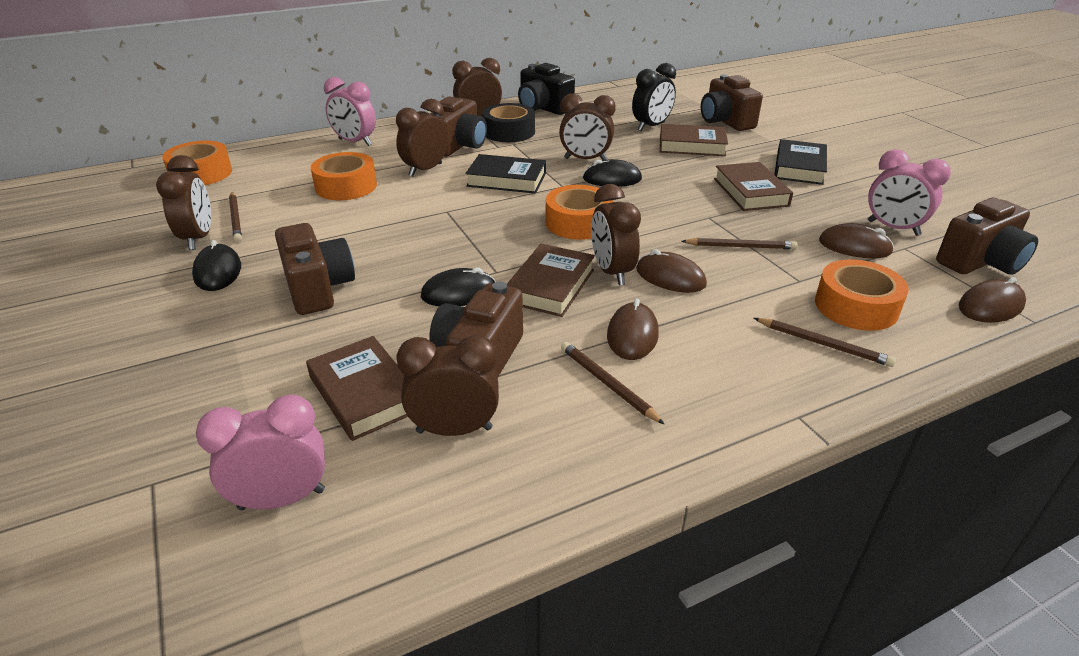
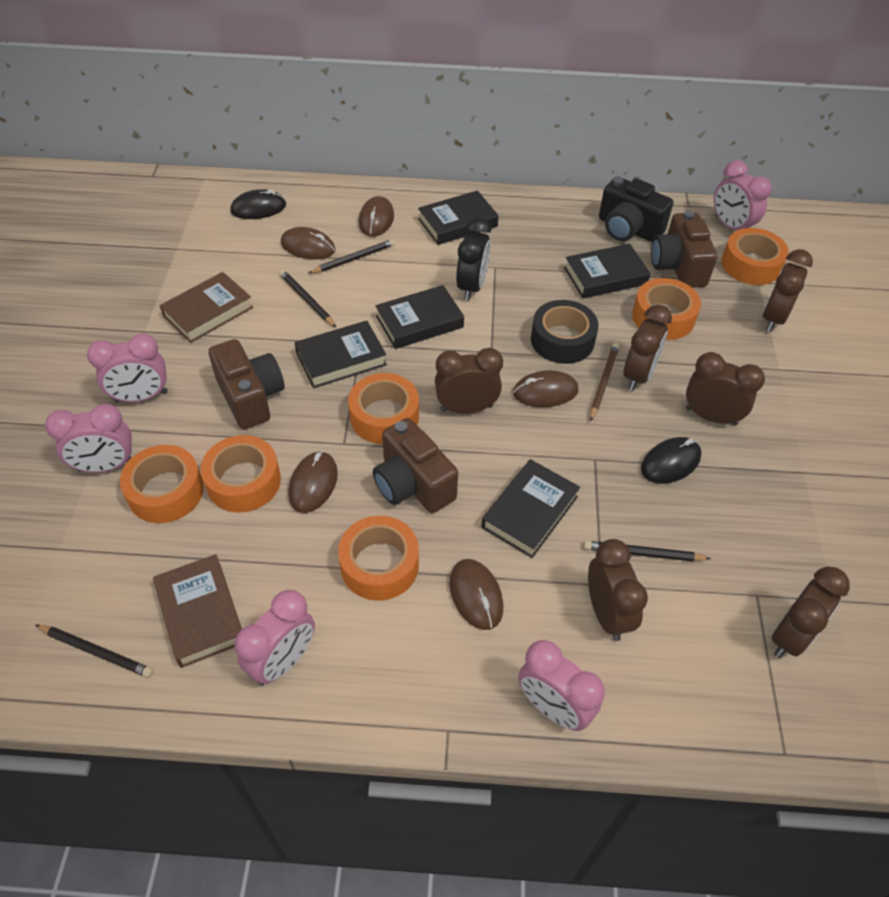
black book: [465,154,546,193] [775,139,827,185] = 2 -> [295,321,387,388] [375,285,464,349] [418,190,499,245] [481,459,580,558] [564,244,651,299] = 5
black mouse: [192,240,241,291] [421,268,496,306] [583,159,642,187] = 3 -> [230,189,286,219] [641,437,702,484] = 2
black pencil: none = 0 -> [36,625,153,678] [279,269,336,327] [308,239,395,274] [584,541,711,561] = 4
brown book: [306,336,408,441] [507,244,595,317] [660,124,728,156] [714,162,793,211] = 4 -> [153,554,242,668] [160,272,253,343] = 2
brown camera: [275,223,355,315] [429,282,523,377] [430,96,487,157] [701,74,763,131] [936,198,1038,275] = 5 -> [208,339,285,429] [373,418,458,513] [651,210,717,288] = 3
brown mouse: [607,298,659,360] [636,249,707,293] [819,223,894,258] [959,277,1026,323] = 4 -> [281,227,336,260] [288,451,338,513] [359,196,394,237] [449,559,504,630] [513,370,578,407] = 5
brown pencil: [229,192,242,242] [561,342,664,424] [682,238,798,249] [754,318,896,367] = 4 -> [590,343,619,421] = 1
orange tape: [162,141,232,185] [311,152,377,200] [546,185,613,240] [815,260,909,331] = 4 -> [120,445,204,523] [201,435,281,512] [338,516,419,600] [348,373,419,444] [632,278,701,340] [721,228,789,285] = 6
pink clock: [196,394,325,510] [324,77,376,146] [868,149,951,236] = 3 -> [45,404,132,473] [87,334,168,403] [235,590,315,685] [518,640,605,731] [714,160,772,230] = 5

